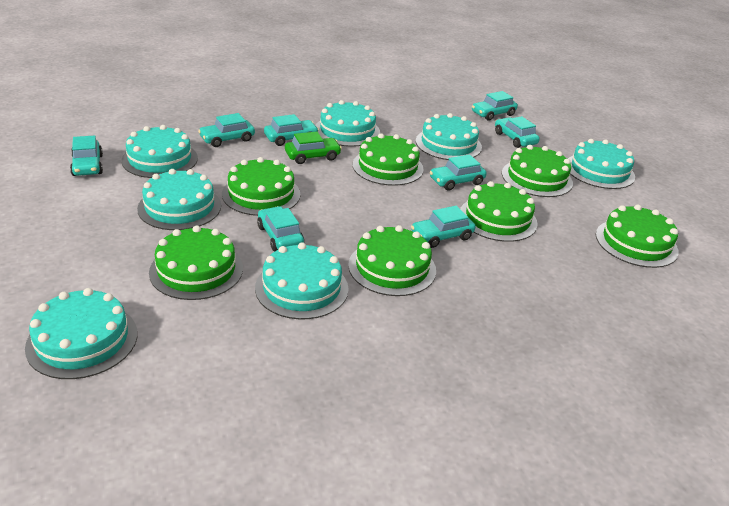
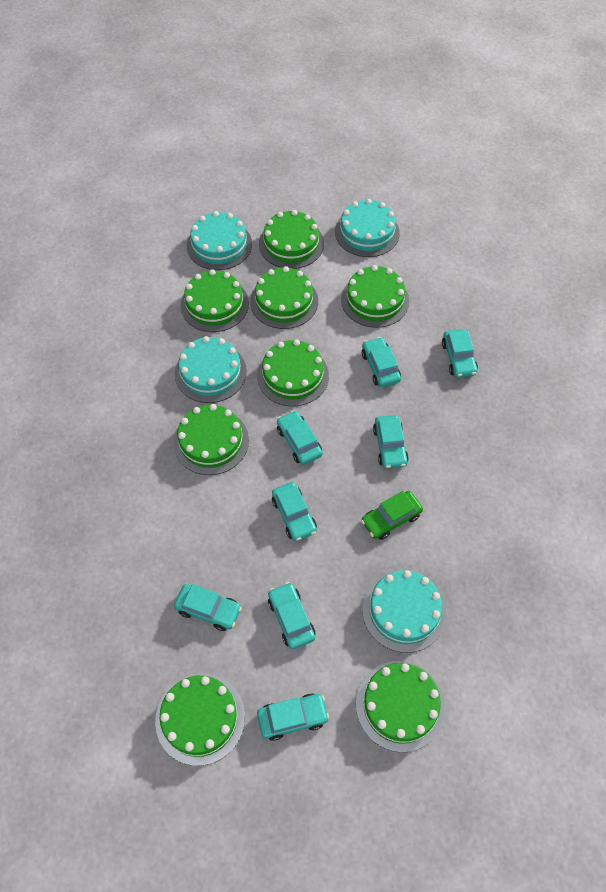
green cake: [149,225,243,300] [222,157,301,216] [348,225,436,296] [353,133,424,186] [460,181,538,242] [502,145,573,197] [596,205,679,268] = 7 -> [155,673,245,766] [173,404,249,475] [180,269,249,332] [250,266,318,329] [257,339,329,406] [259,210,324,269] [341,265,409,328] [356,661,445,752] = 8
turquoise cake: [25,288,137,379] [121,125,198,178] [137,169,221,230] [255,242,349,319] [315,100,380,147] [416,113,482,160] [568,139,635,189] = 7 -> [175,336,247,403] [187,211,252,270] [335,199,400,257] [362,570,447,653] = 4

